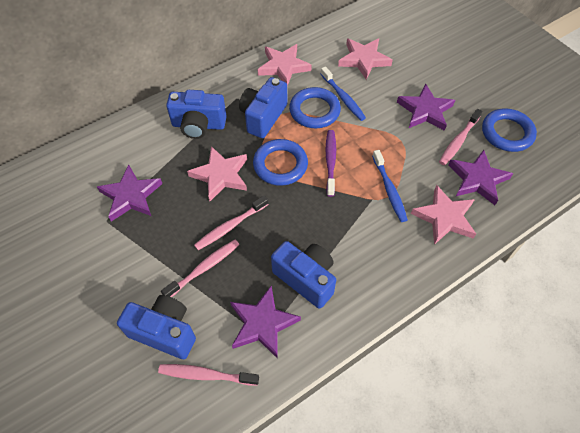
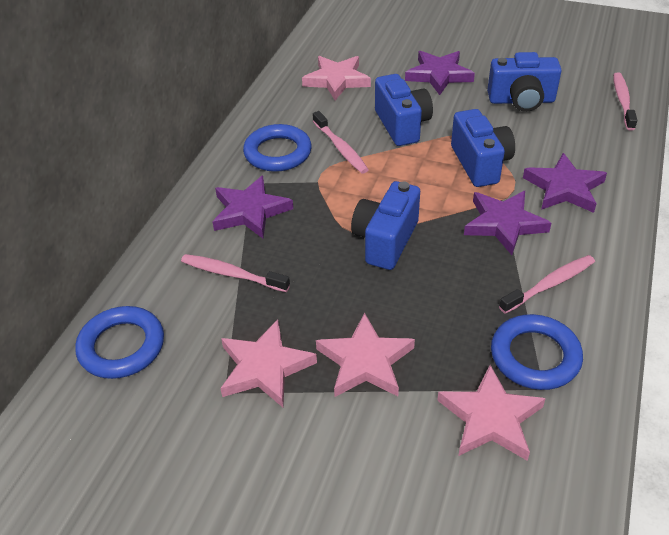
blue toothbrush: [321,66,366,121] [372,150,408,222] = 2 -> none = 0
purple toothbrush: [325,130,336,197] = 1 -> none = 0

